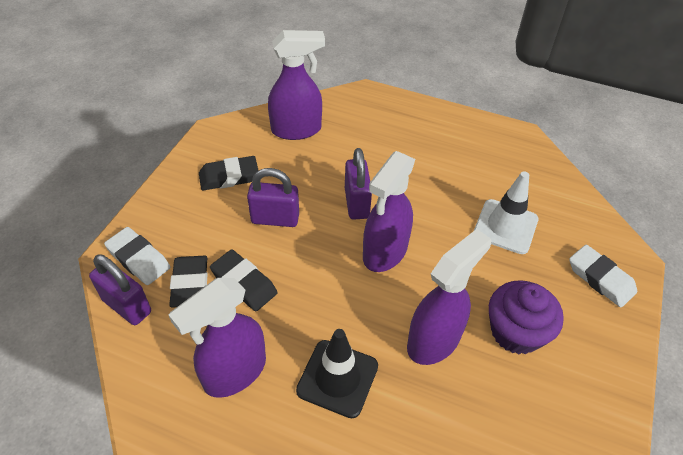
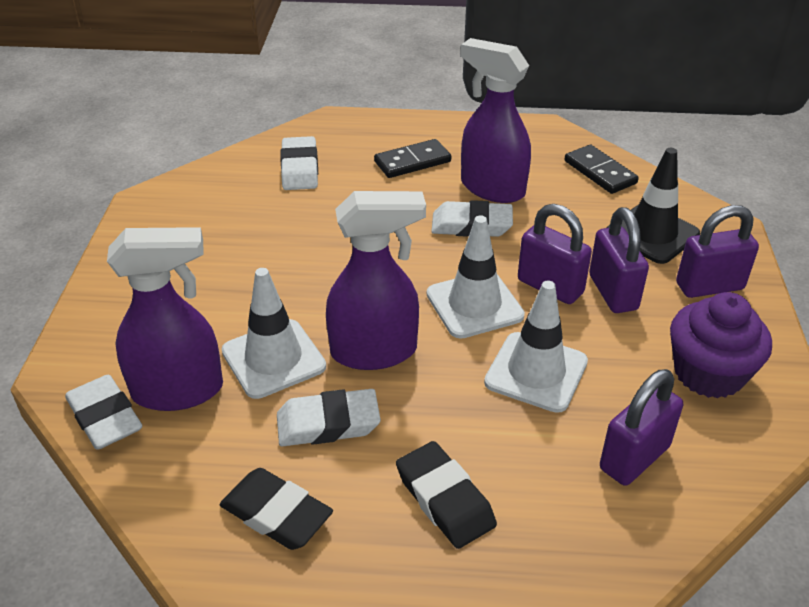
black domino: none = 0 -> [374,139,451,178] [564,145,639,194] = 2
black eraser: [169,255,208,308] [199,156,259,190] [210,249,278,311] = 3 -> [220,468,333,550] [396,441,497,549] = 2
purple padlock: [89,254,151,325] [247,168,299,227] [345,148,372,220] = 3 -> [518,204,592,304] [589,207,649,313] [600,369,683,486] [676,205,759,298] = 4
purple spray bottle: [169,278,266,398] [268,30,325,140] [363,151,415,272] [407,229,491,365] = 4 -> [107,227,223,411] [326,191,426,370] [460,38,531,203] = 3
white eraser: [104,227,170,285] [569,245,637,307] = 2 -> [65,375,142,450] [277,389,381,446] [280,136,318,190] [431,200,513,237] = 4
white traffic cone: [474,171,538,254] = 1 -> [222,268,326,399] [427,215,525,339] [484,281,588,413] = 3

